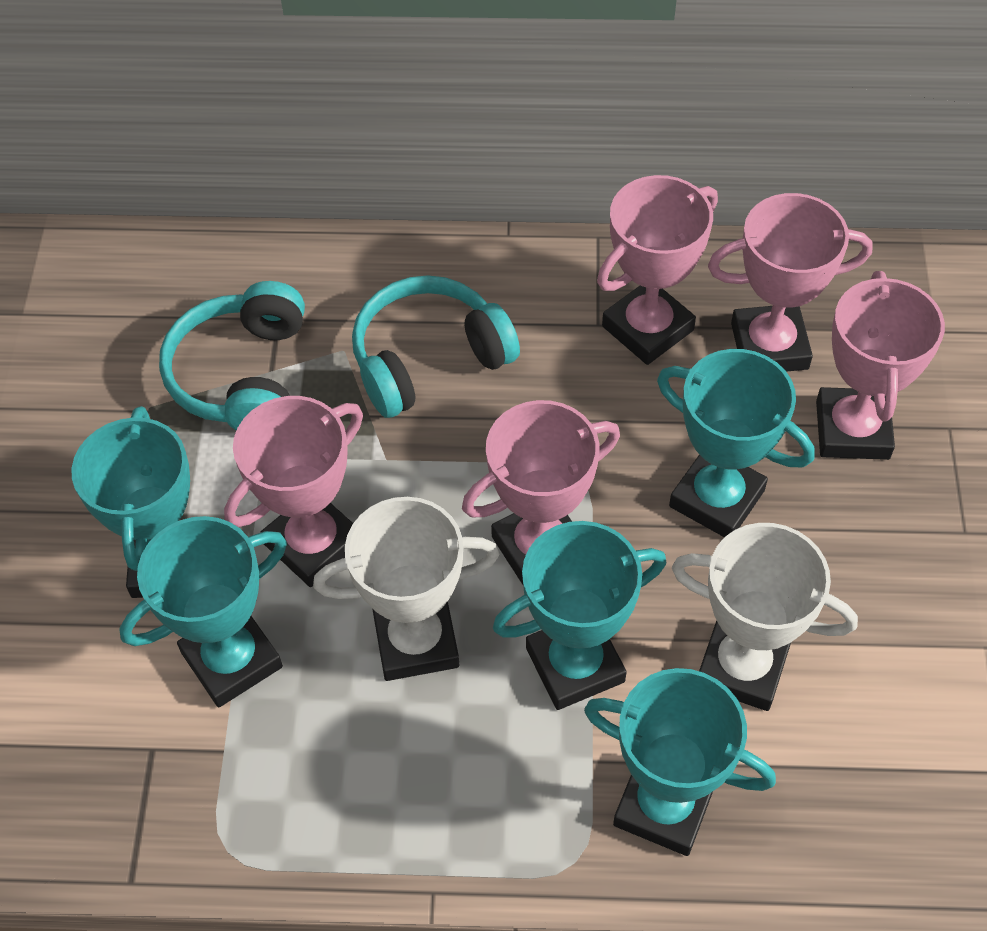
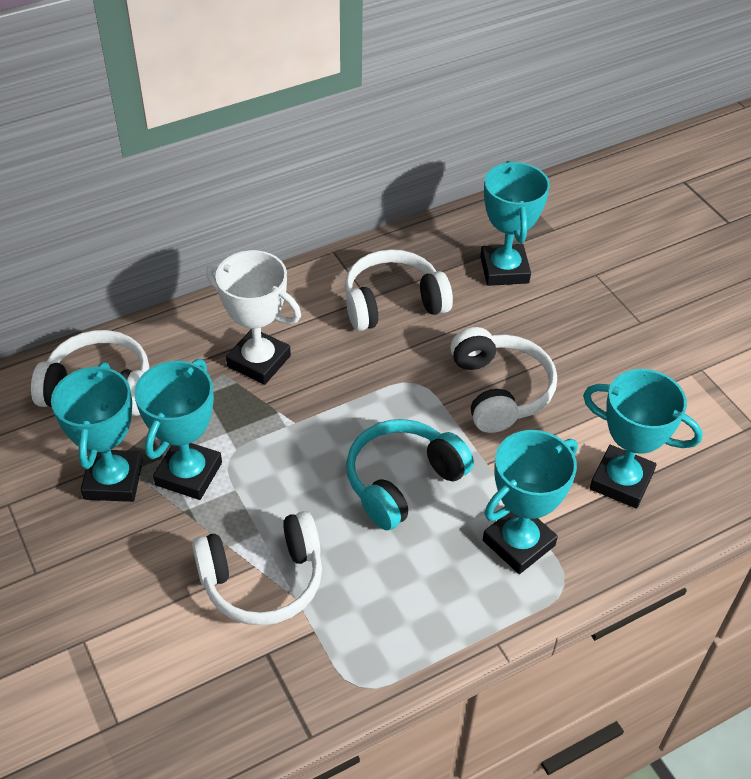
pink trophy: [224,396,363,587] [462,400,620,585] [597,175,718,365] [708,193,873,372] [816,271,945,460] = 5 -> none = 0
turquoise headphones: [159,281,305,430] [352,275,520,418] = 2 -> [346,419,474,530] = 1
white headphones: none = 0 -> [31,330,149,416] [192,511,322,626] [345,249,453,331] [450,327,557,433] = 4
white trophy: [313,497,499,681] [672,523,858,711] = 2 -> [206,250,301,385] = 1

